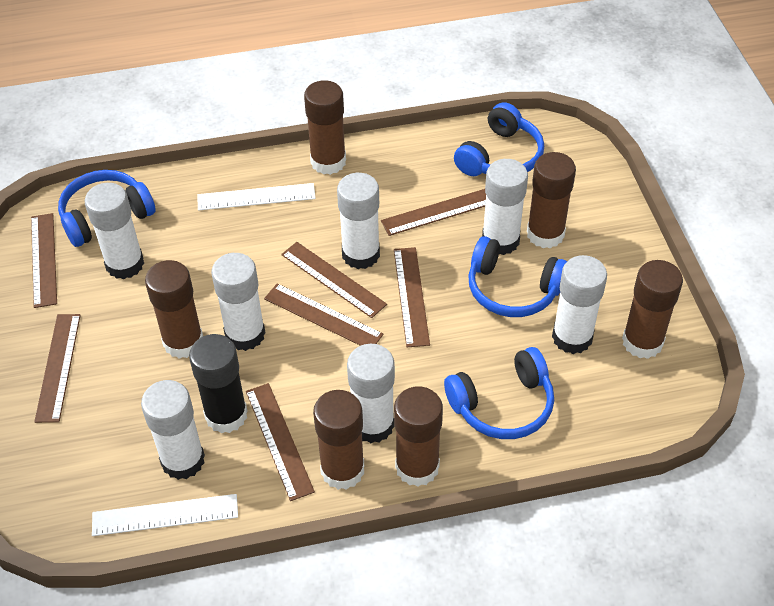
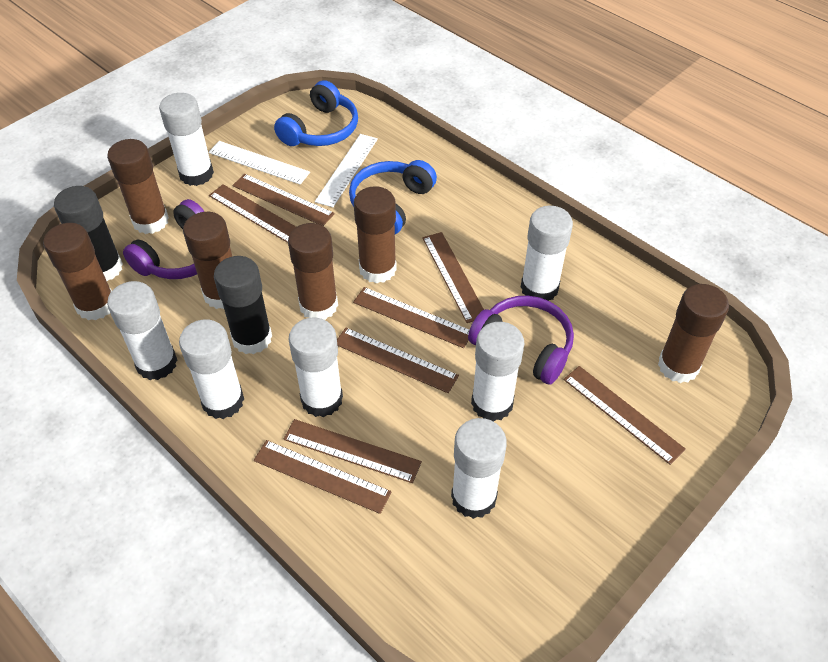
black glue stick: [189,334,247,433] = 1 -> [54,186,123,281] [214,256,272,354] = 2
blue headphones: [58,170,156,247] [444,347,554,439] [454,102,544,176] [468,236,567,317] = 4 -> [274,80,358,146] [349,160,437,234] = 2
brown ruler: [31,213,57,308] [34,314,81,423] [246,383,315,501] [264,283,384,346] [281,242,387,318] [381,189,486,236] [394,247,430,347] = 7 -> [209,184,296,243] [232,174,335,226] [254,440,392,514] [284,419,422,483] [337,328,459,393] [353,287,469,348] [422,232,484,323] [564,366,686,465] = 8
purple headphones: none = 0 -> [123,199,205,279] [468,296,574,385] = 2

